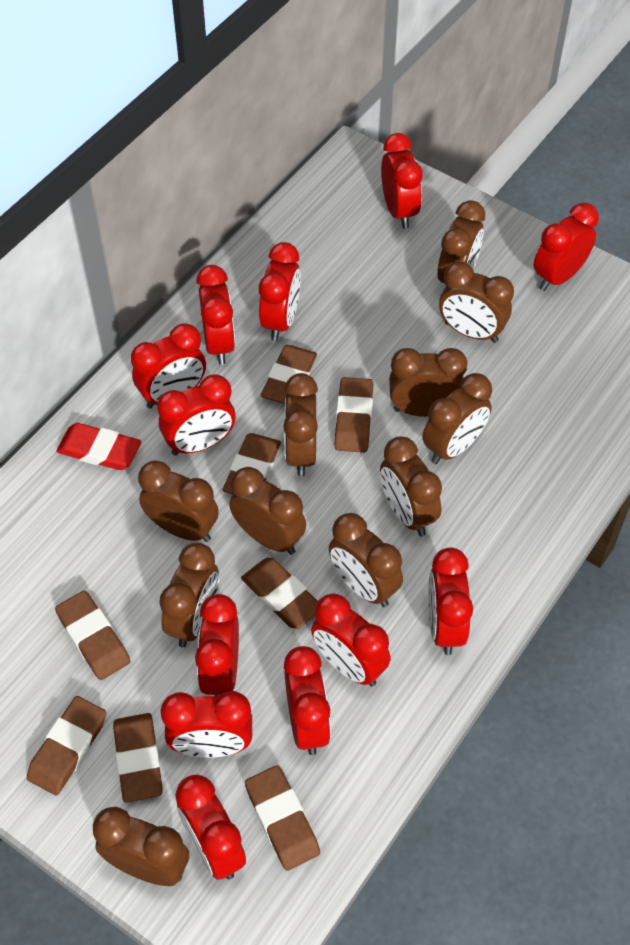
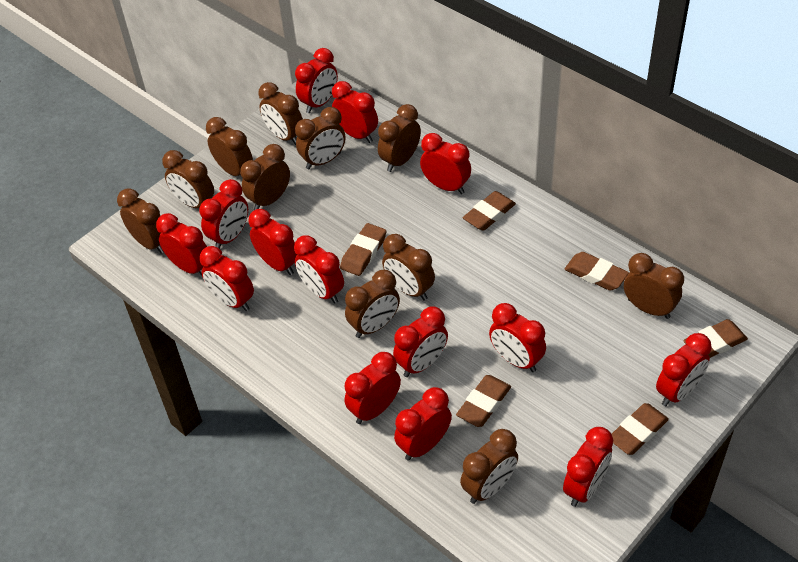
brown eraser: [27,696,106,796] [55,591,130,680] [113,713,163,803] [223,433,281,494] [241,558,318,629] [245,765,320,871] [261,345,317,404] [334,377,373,453] = 8 -> [340,223,386,276] [456,375,511,427] [463,191,516,231] [565,252,629,291] [612,403,669,455] [683,319,748,358] = 6
red clock: [131,323,206,408] [157,374,235,456] [160,691,252,758] [175,775,246,880] [195,594,239,697] [196,265,235,365] [259,242,301,341] [284,646,331,755] [311,593,391,686] [381,133,423,228] [428,547,473,655] [534,203,599,291] = 12 -> [156,213,207,275] [199,179,248,249] [200,246,254,311] [248,209,297,275] [294,235,344,304] [295,48,338,113] [332,81,378,143] [344,352,401,424] [393,307,448,377] [394,387,452,461] [420,133,471,194] [489,303,546,372] [563,427,613,507] [656,333,712,406] = 14
red eraser: [56,423,141,470] = 1 -> none = 0

